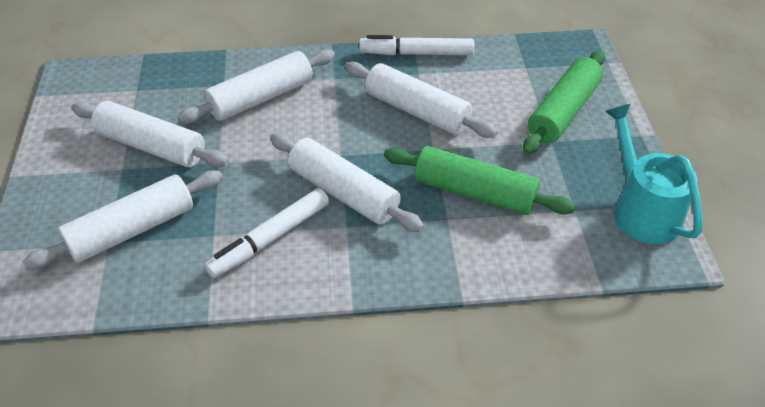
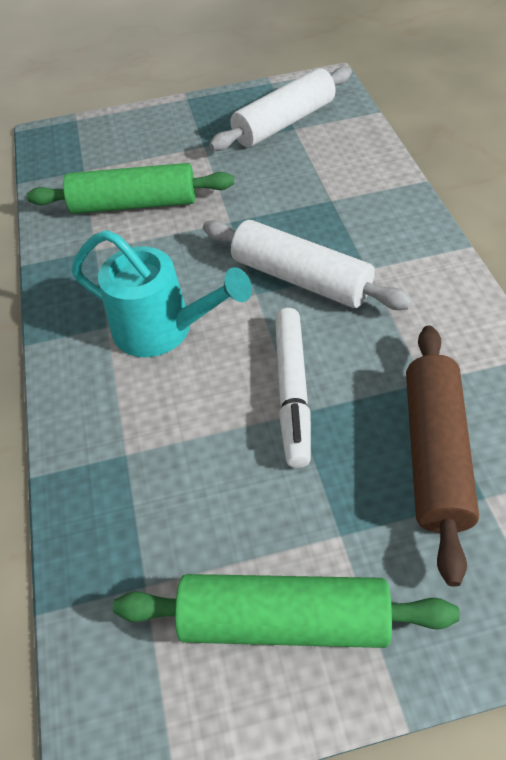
brown rolling pin: none = 0 -> [406,326,479,587] = 1
white marker: [204,188,329,278] [359,35,474,55] = 2 -> [275,308,311,468] = 1
white rolling pin: [23,170,223,269] [71,101,229,167] [177,50,335,124] [270,133,424,232] [345,62,498,138] = 5 -> [203,220,412,310] [209,67,352,151] = 2

